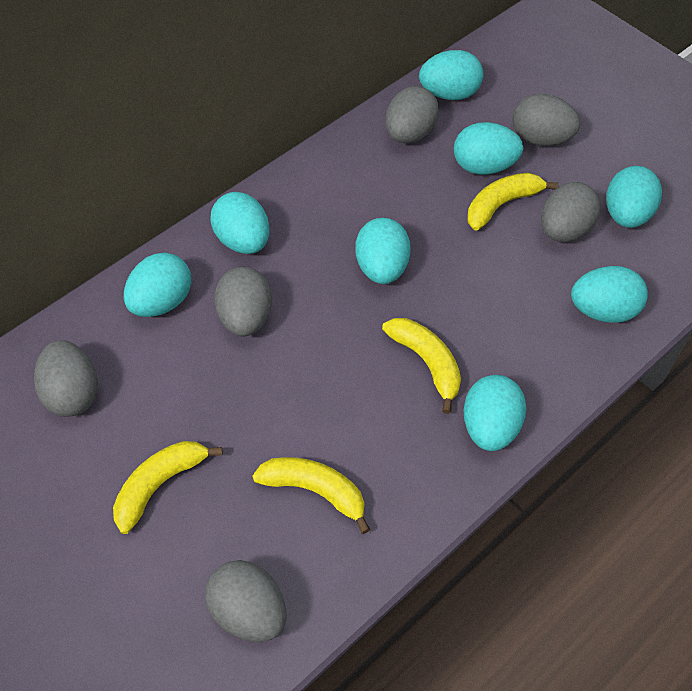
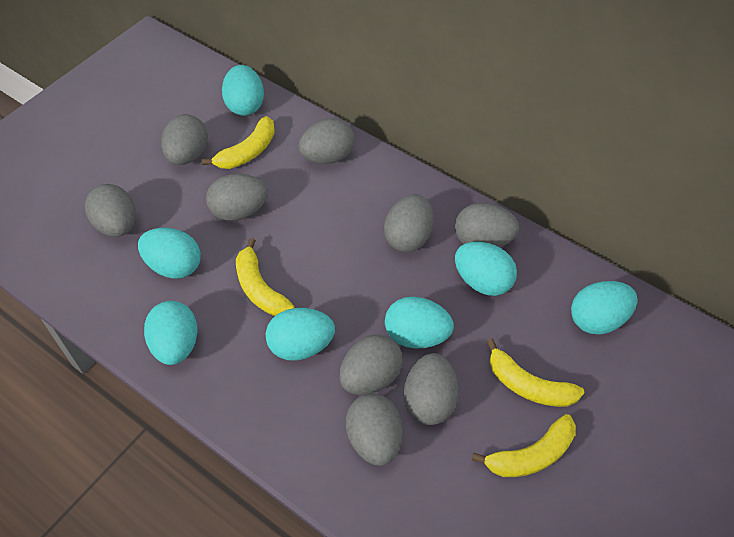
grey egg: [34,340,98,417] [205,560,287,642] [214,267,272,336] [385,86,439,143] [512,94,580,146] [541,182,601,242] = 6 -> [85,184,136,237] [161,114,208,165] [206,174,268,221] [298,118,355,164] [339,334,403,395] [346,393,403,466] [384,194,433,252] [404,353,459,425] [455,203,519,247] = 9
turquoise egg: [124,253,191,317] [210,192,270,254] [355,218,411,284] [419,50,483,100] [454,122,523,175] [464,375,526,451] [571,266,648,323] [606,166,662,228] = 8 -> [138,228,201,279] [144,301,198,365] [222,65,264,116] [266,308,335,361] [385,297,454,349] [455,242,517,296] [571,281,637,335] = 7

